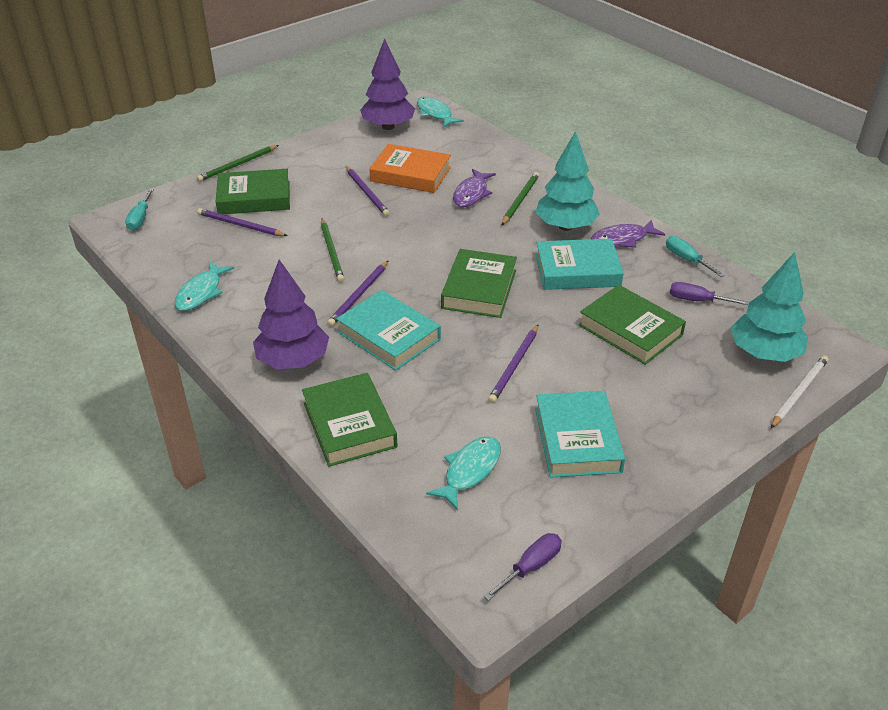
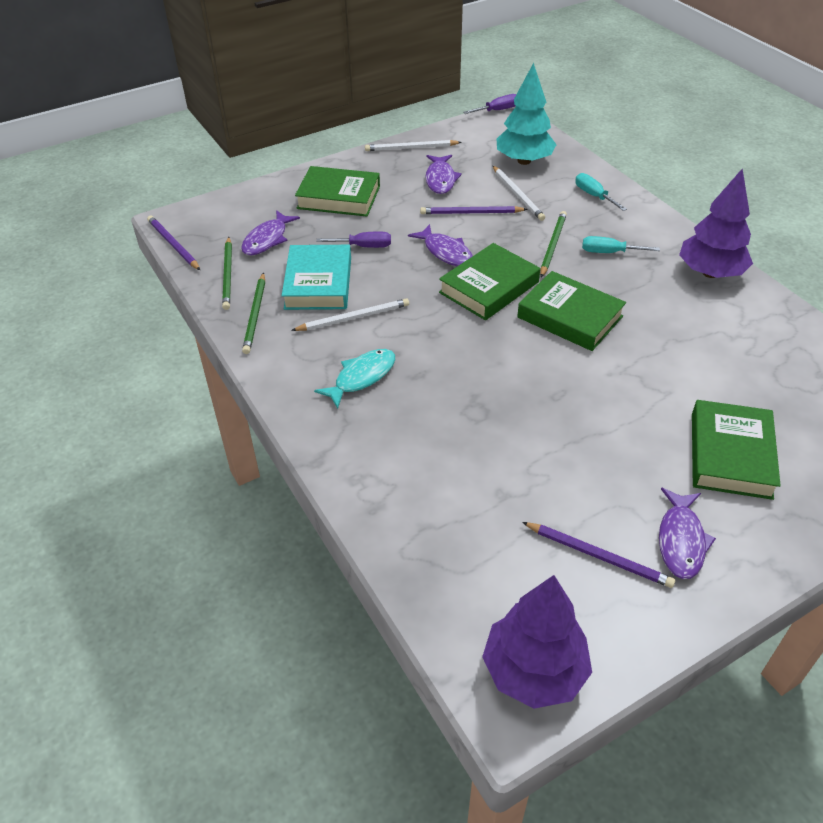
orange book: [369,144,451,193] = 1 -> none = 0
purple fish: [453,169,496,207] [591,220,665,248] = 2 -> [241,210,300,255] [408,224,473,266] [425,155,462,194] [659,488,716,579] = 4
purple pencil: [197,208,288,236] [327,260,389,327] [346,166,390,216] [488,325,538,403] = 4 -> [147,216,200,270] [420,206,528,214] [522,522,675,588] = 3
turquoise book: [336,290,441,371] [535,391,625,478] [536,239,624,290] = 3 -> [282,245,351,310] = 1
turquoise fish: [174,261,234,311] [417,97,464,127] [426,436,501,511] = 3 -> [314,349,395,409] = 1
turquoise tree: [535,131,600,231] [731,252,808,362] = 2 -> [496,63,557,165] = 1
white pencil: [771,356,828,428] = 1 -> [291,298,409,331] [365,140,462,151] [493,166,545,221] = 3

